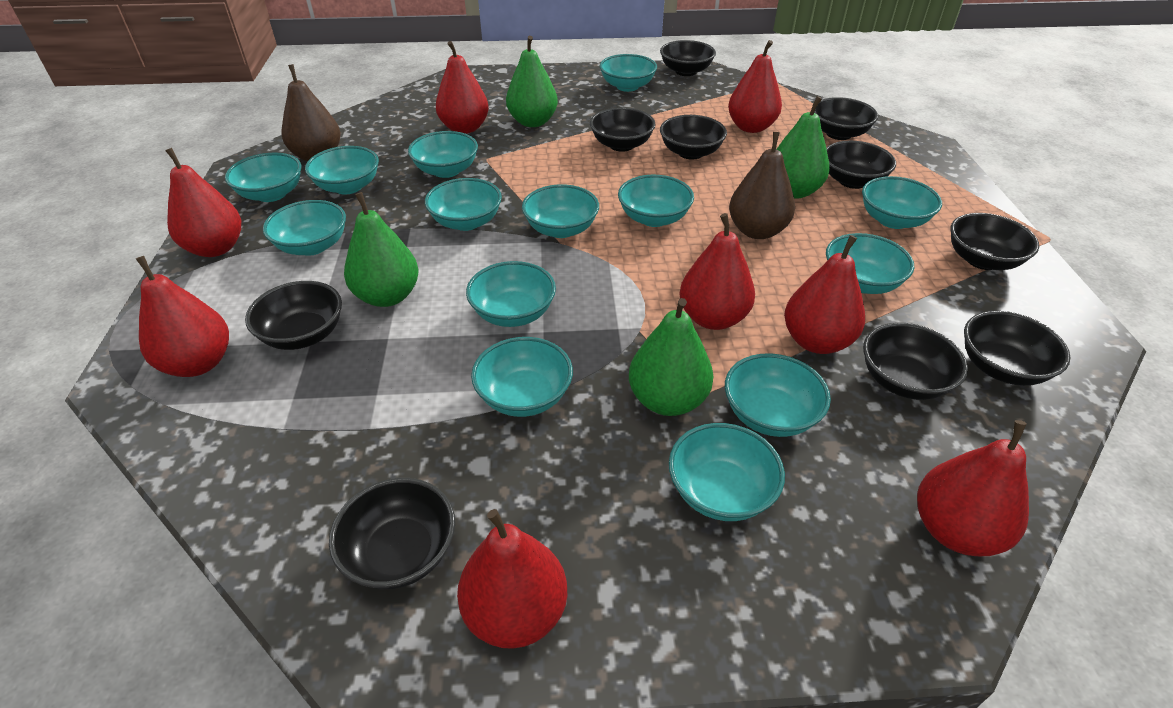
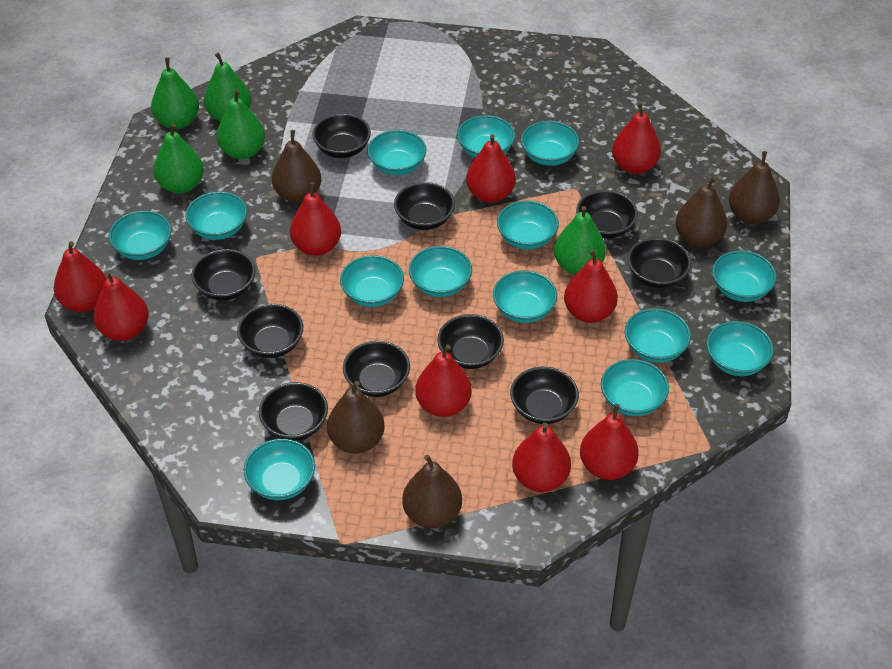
brown pear: [282,64,341,162] [729,132,795,239] = 2 -> [272,130,321,203] [327,381,385,454] [402,454,462,528] [676,177,727,247] [729,151,780,224] = 5
green pear: [344,192,419,307] [506,36,558,127] [629,298,713,416] [777,96,830,199] = 4 -> [151,57,199,129] [154,123,204,194] [204,53,251,122] [217,89,265,159] [554,206,606,275] = 5
red pear: [136,256,229,377] [165,148,241,257] [436,41,489,134] [457,509,568,649] [680,213,755,330] [728,40,782,133] [784,235,865,354] [917,420,1029,556] = 8 -> [54,241,107,312] [93,272,149,341] [290,182,341,256] [415,344,472,417] [466,134,516,203] [512,422,571,492] [564,249,618,323] [580,404,639,480] [612,102,661,174] = 9

